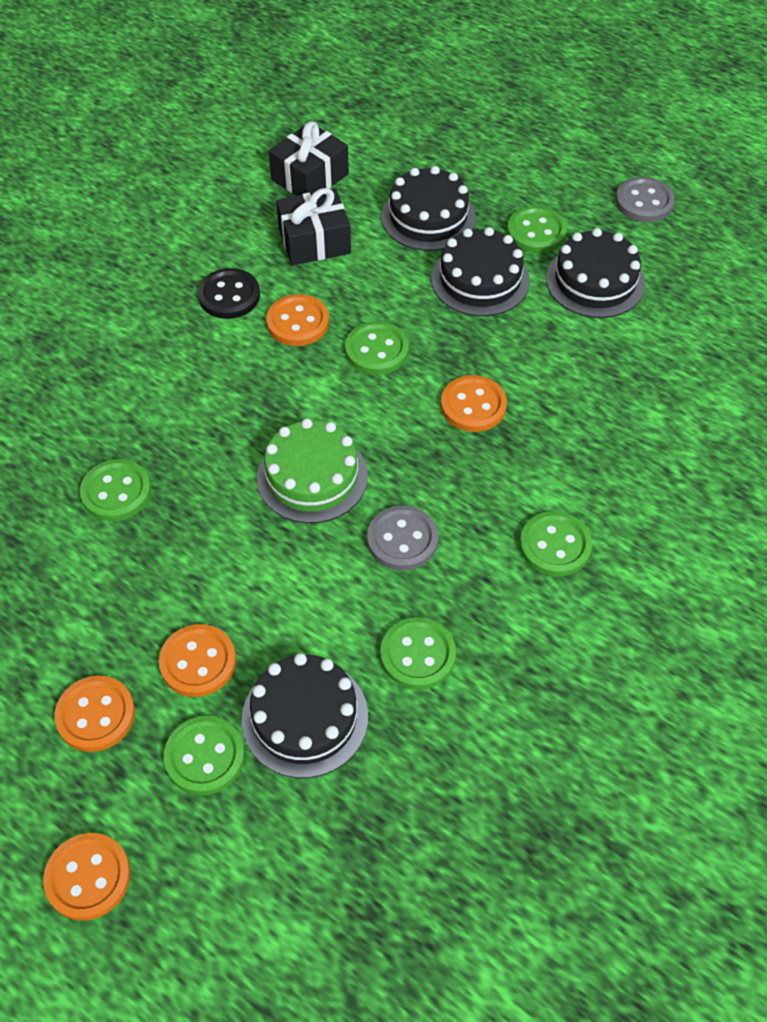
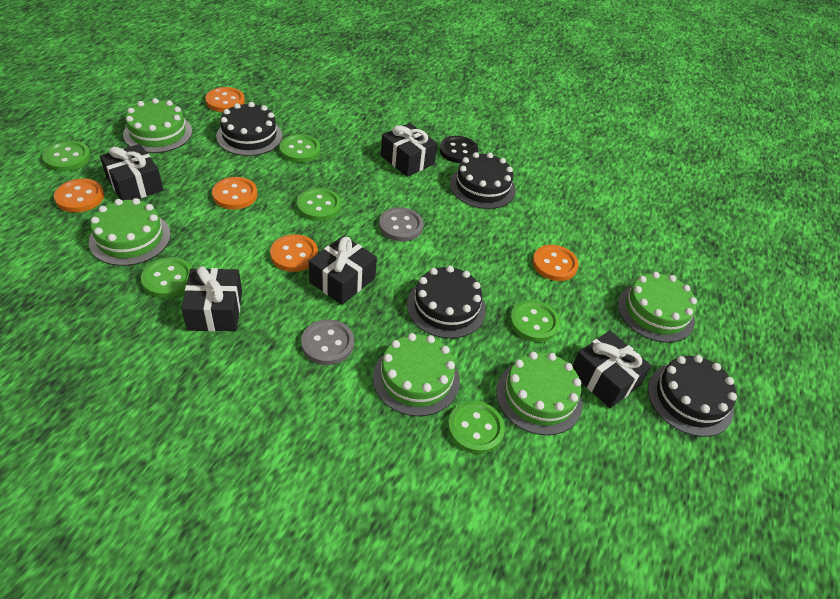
black gift: [269,122,349,196] [276,188,351,265] = 2 -> [100,144,163,200] [181,266,242,331] [309,235,377,305] [381,123,437,177] [572,330,652,408] = 5
green cake: [257,418,368,523] = 1 -> [89,198,171,266] [123,98,192,153] [373,333,460,416] [496,352,583,435] [618,272,697,343] = 5

